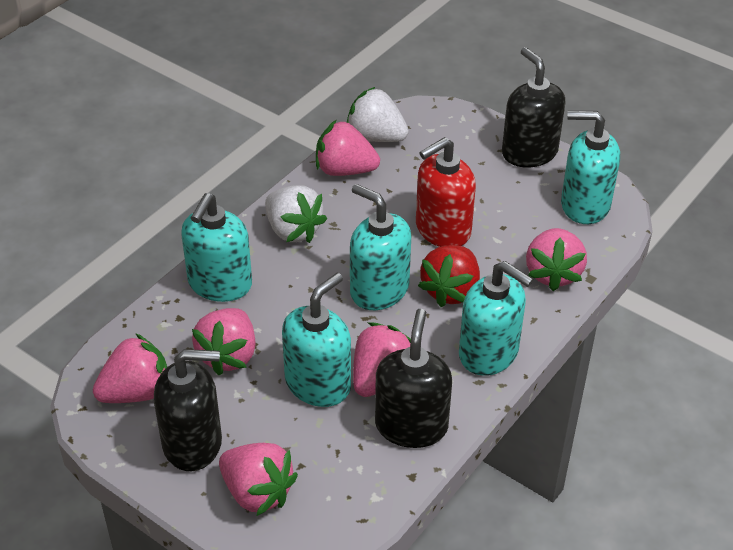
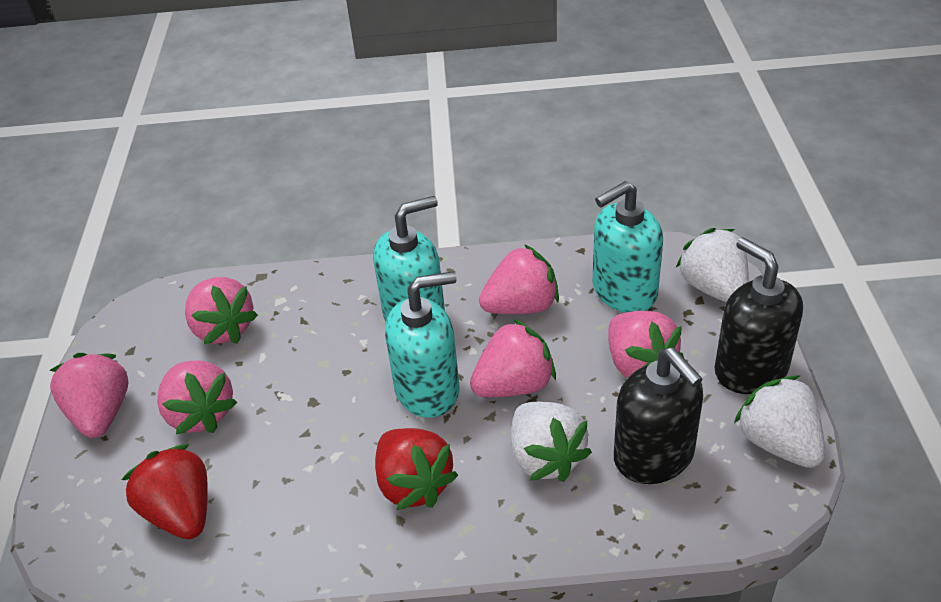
black soap dispenser: [154,349,222,471] [375,308,452,448] [502,47,566,167] = 3 -> [614,347,703,484] [714,237,803,394] = 2
red soap dispenser: [416,137,476,247] = 1 -> none = 0
red strawberry: [418,245,480,307] = 1 -> [122,444,208,539] [375,428,458,510] = 2
turquoise soap dispenser: [181,193,252,302] [282,273,351,407] [350,184,411,310] [459,261,533,376] [561,111,620,224] = 5 -> [373,196,445,321] [385,271,460,418] [592,181,663,312] = 3
white strawberry: [265,185,327,243] [347,87,409,142] = 2 -> [511,402,592,482] [676,228,749,302] [734,376,825,468] = 3

